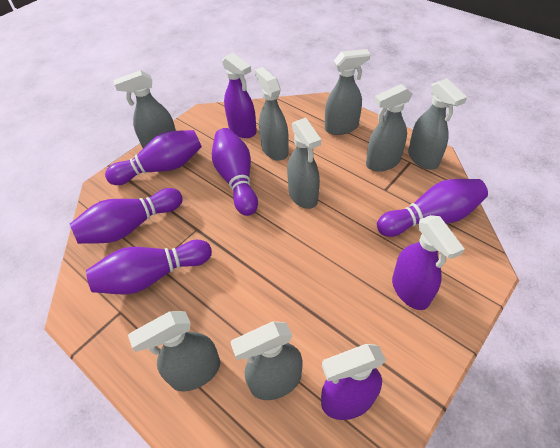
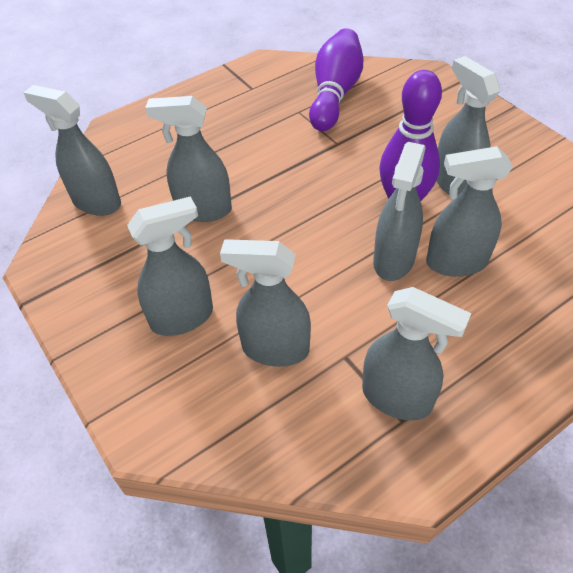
purple bowling pin: [70,188,183,244] [86,240,212,295] [105,130,202,185] [212,128,258,216] [377,179,488,237] = 5 -> [309,28,363,131] [379,70,442,201] = 2
purple spray bottle: [222,53,257,138] [321,344,386,420] [392,215,465,310] = 3 -> none = 0

